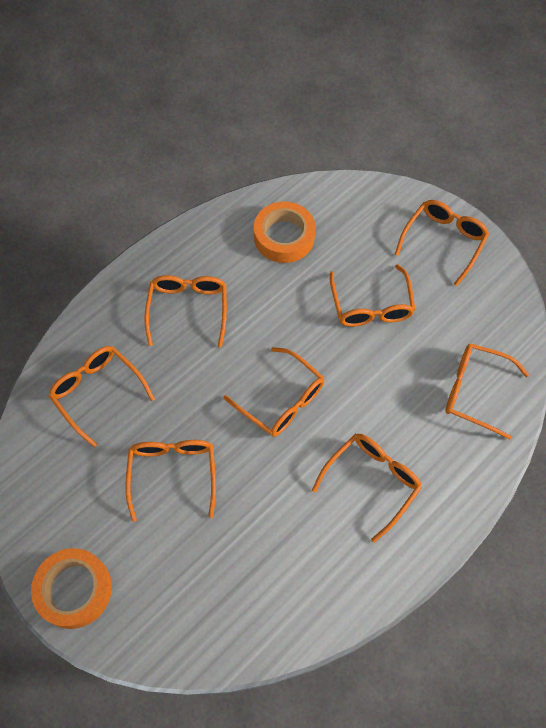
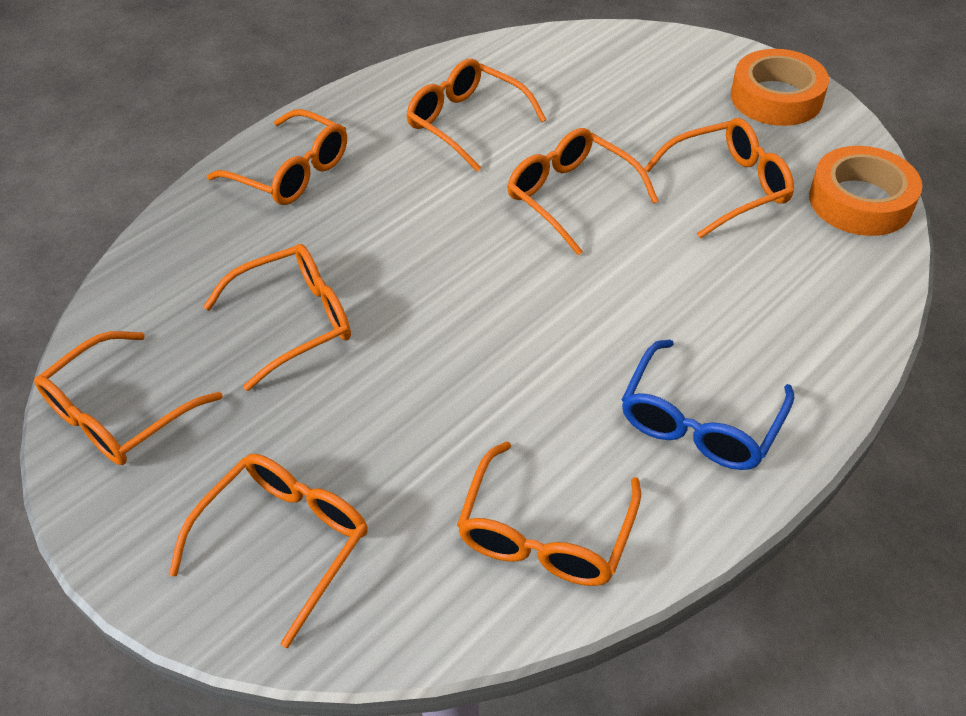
blue glasses: none = 0 -> [622,339,794,470] = 1

